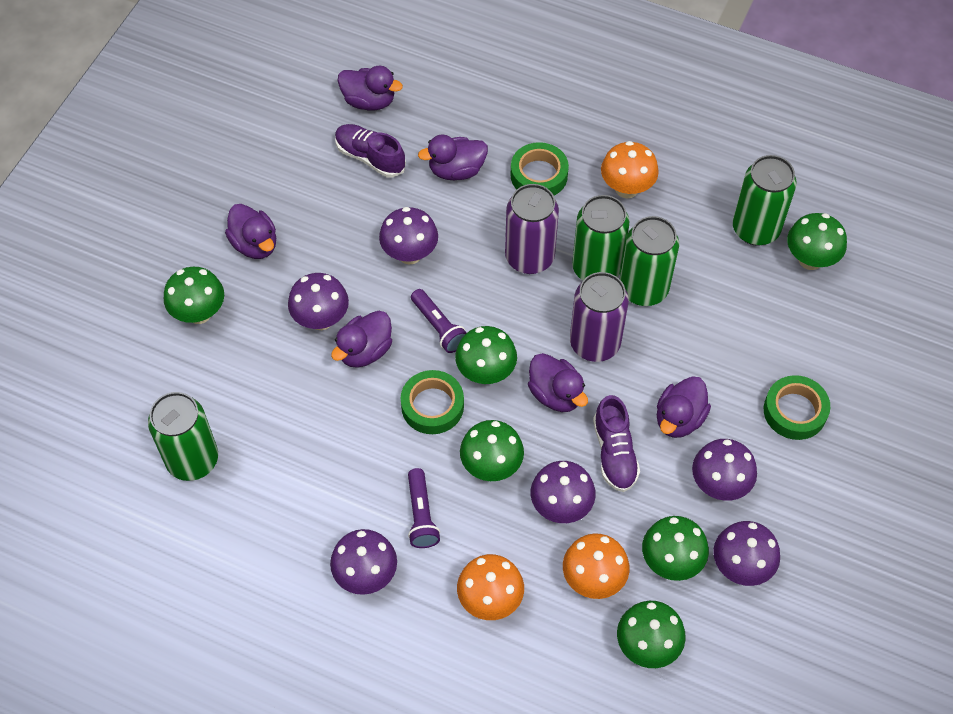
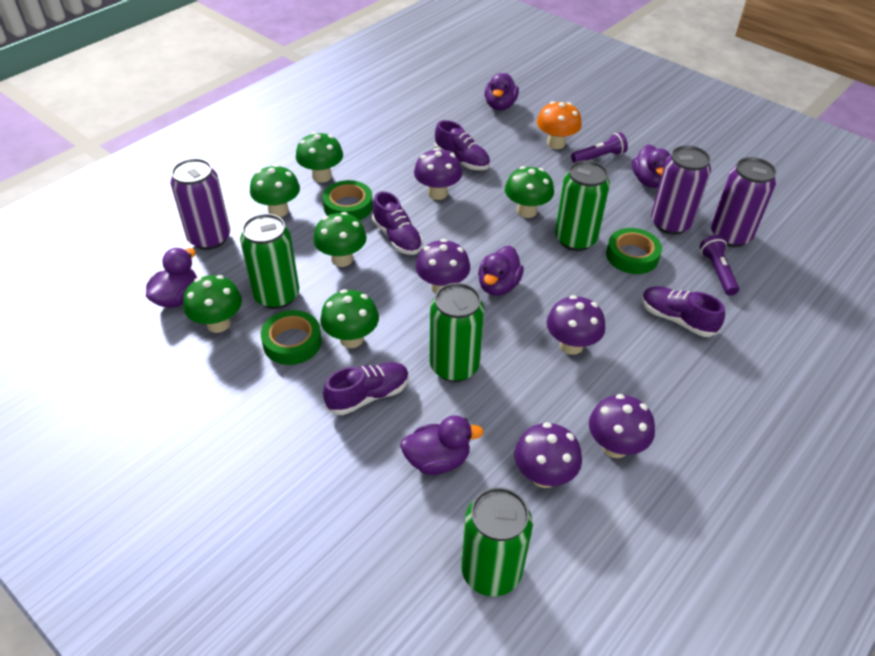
orange mushroom: [457,554,524,620] [563,533,630,599] [601,141,659,198] = 3 -> [537,101,582,149] = 1
purple can: [505,184,559,274] [570,272,629,362] = 2 -> [170,158,230,250] [651,145,711,235] [711,157,776,247] = 3
purple duck: [225,204,276,259] [331,311,392,368] [338,66,403,111] [418,134,488,180] [528,353,588,412] [657,376,711,438] = 6 -> [146,248,197,308] [400,416,484,475] [478,246,524,296] [484,73,519,110] [632,144,670,188] = 5
purple mushroom: [288,273,349,330] [330,529,397,595] [379,207,438,264] [531,461,596,523] [692,439,757,501] [713,521,780,586] = 6 -> [414,148,462,200] [416,239,470,294] [514,422,582,488] [547,295,605,355] [589,394,655,458] = 5
purple shoe: [335,124,406,177] [593,395,640,492] = 2 -> [323,362,409,415] [372,191,423,255] [434,120,490,170] [642,286,725,337] = 4

